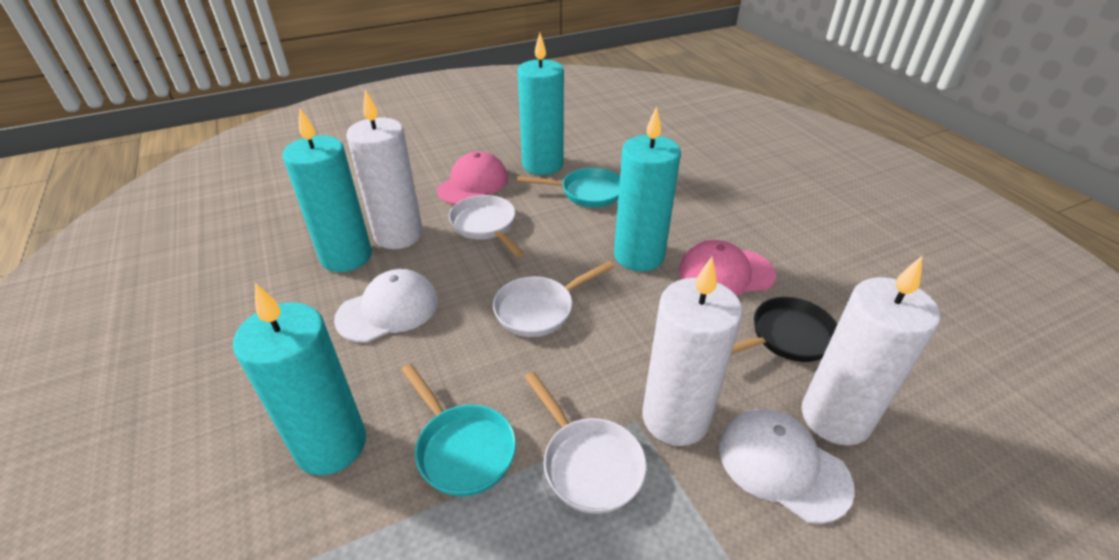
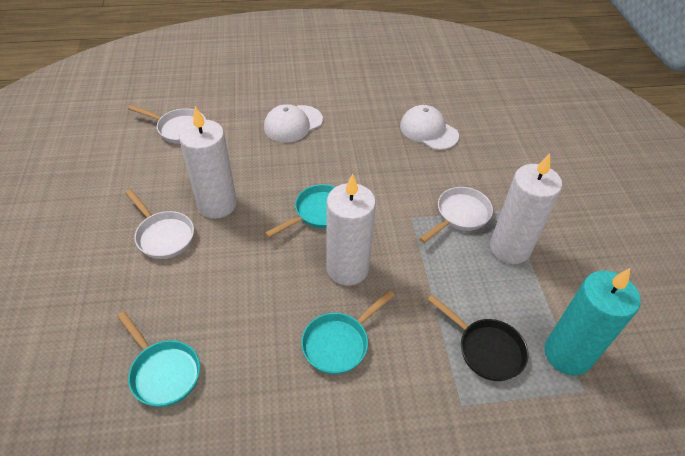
pink cap: [437,151,508,205] [679,240,776,296] = 2 -> none = 0
turquoise candle: [233,283,366,475] [283,107,372,272] [518,33,564,175] [614,107,681,271] = 4 -> [544,268,641,376] = 1
turquoise pan: [401,364,516,496] [517,168,620,207] = 2 -> [117,311,200,407] [265,184,335,238] [301,290,395,374] = 3

